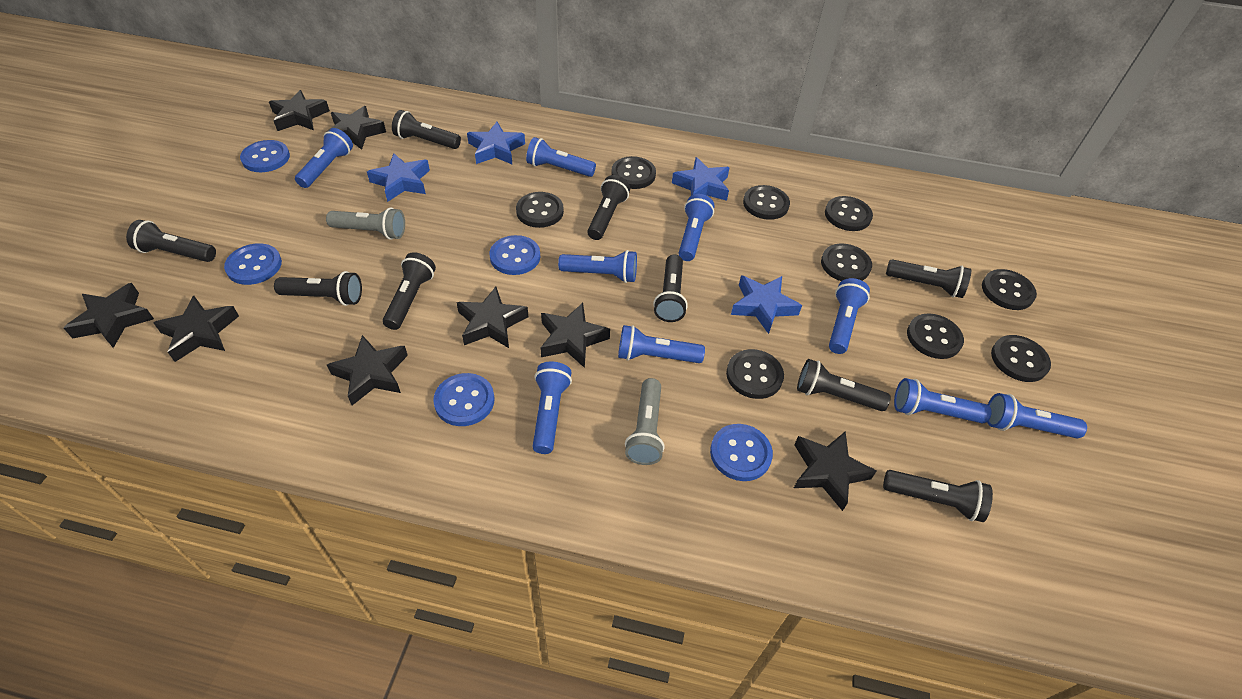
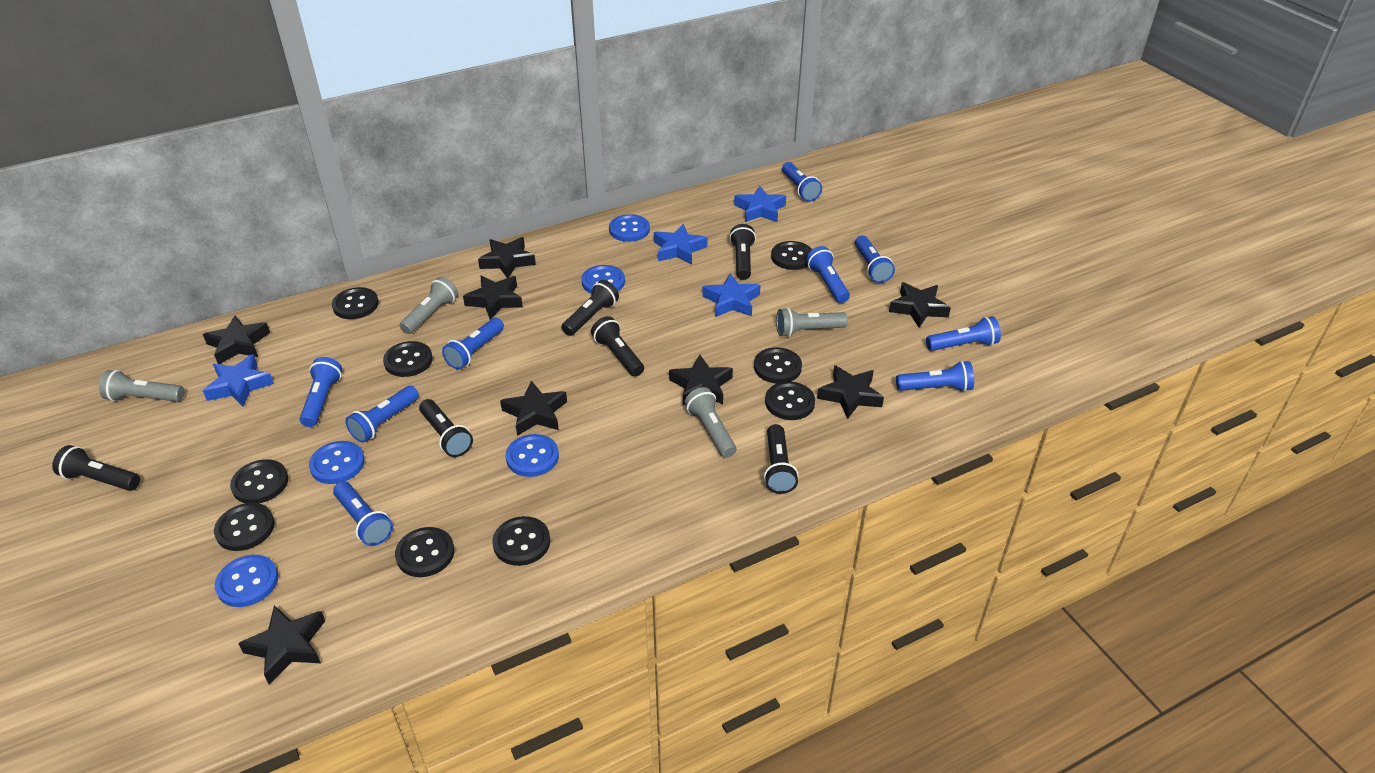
black flashlight: [126,220,216,262] [274,271,362,306] [382,252,436,330] [392,110,461,149] [587,175,630,240] [653,255,688,322] [797,359,891,411] [883,470,993,522] [886,259,971,298] = 9 -> [52,445,140,491] [419,399,473,457] [561,280,619,336] [591,316,644,377] [729,224,756,280] [764,424,799,494] = 6
grey flashlight: [326,207,405,240] [625,378,665,465] = 2 -> [99,370,184,402] [400,277,458,334] [684,387,736,458] [776,308,848,337] = 4

